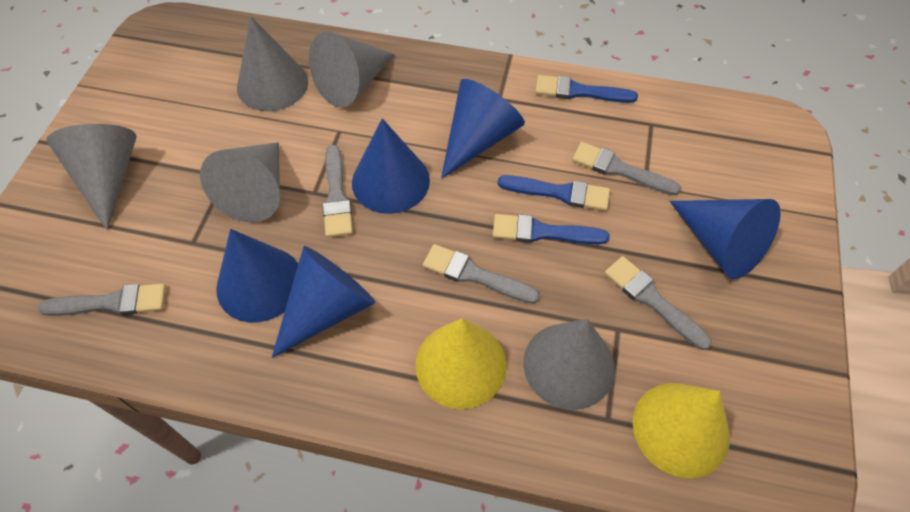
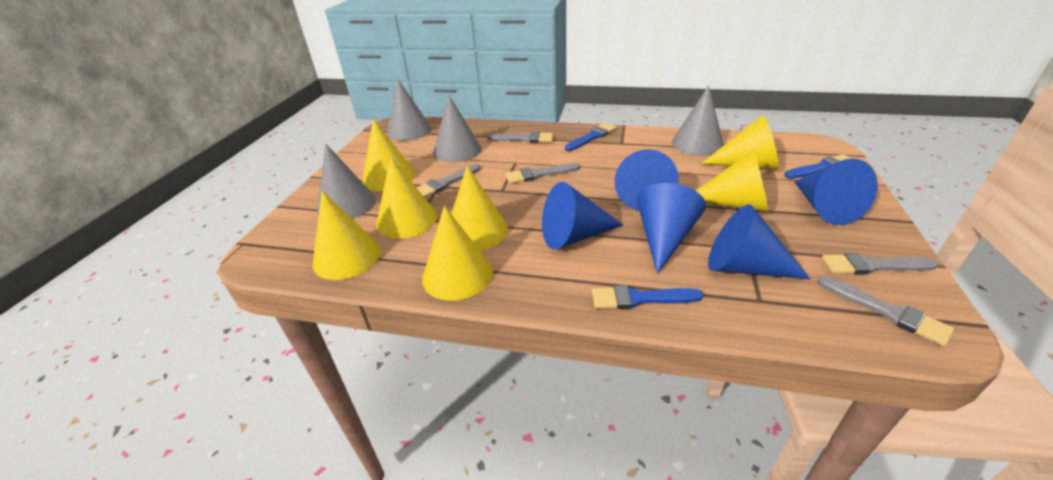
grey cone: [47,124,137,230] [200,142,280,222] [237,16,308,111] [309,31,395,107] [524,319,615,410] = 5 -> [317,143,376,219] [387,79,431,141] [433,95,482,163] [672,85,724,156] = 4
yellow cone: [415,318,507,409] [633,383,730,478] = 2 -> [313,191,381,280] [362,119,415,191] [376,156,437,239] [422,206,493,301] [451,166,508,251] [696,150,768,212] [701,115,779,170] = 7

